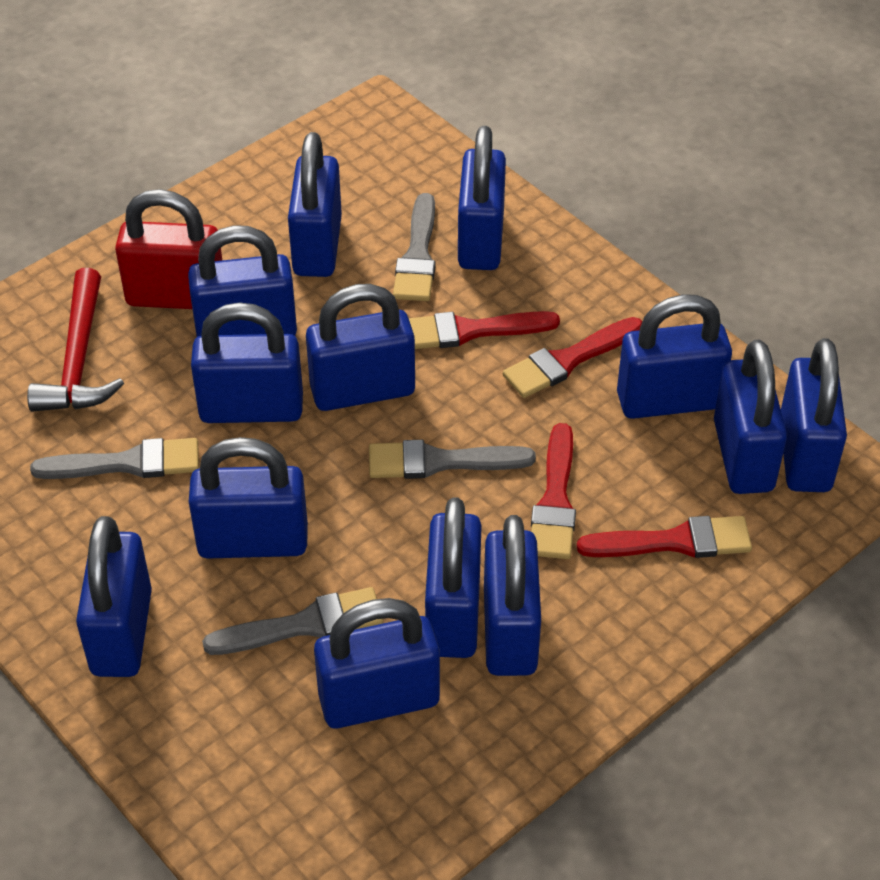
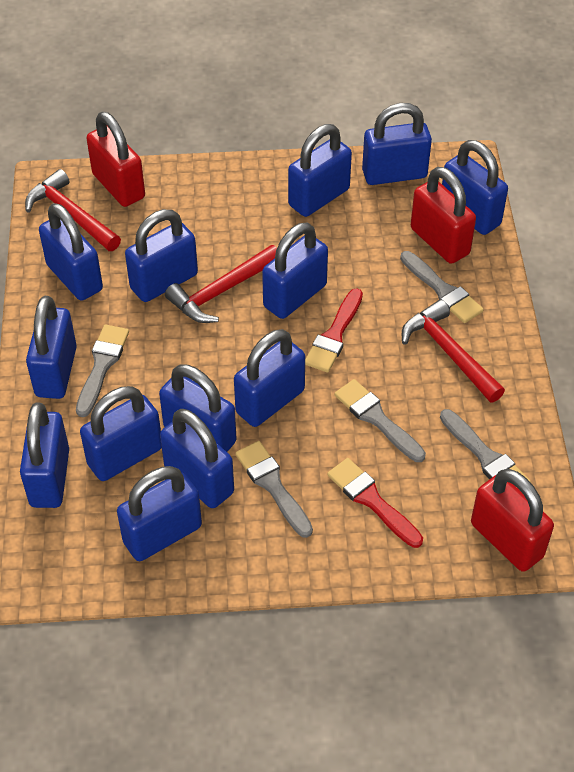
grey brush: [30,438,199,479] [202,587,383,655] [369,440,536,479] [393,193,435,301] = 4 -> [76,324,129,417] [235,441,313,538] [334,379,426,462] [400,251,484,323] [440,409,531,482] = 5
red brush: [409,311,560,349] [503,317,642,398] [531,423,576,559] [577,516,752,558] = 4 -> [305,288,363,373] [327,458,423,548] = 2
red hammer: [27,268,124,412] = 1 -> [25,169,121,251] [165,245,277,323] [402,300,505,403] = 3
red padlock: [115,189,222,309] = 1 -> [86,112,145,207] [411,167,476,264] [471,469,554,572] = 3

